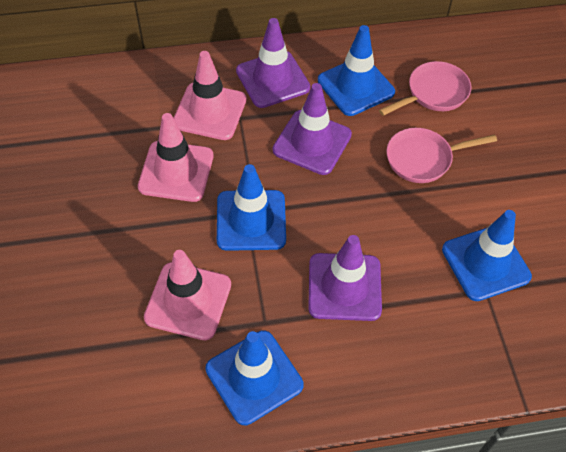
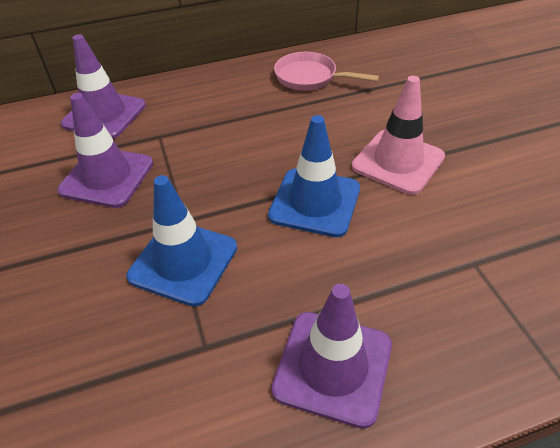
blue traffic cone: [206,330,304,425] [217,164,286,251] [318,25,395,116] [442,210,532,301] = 4 -> [127,175,237,307] [268,115,360,237] = 2
pink pan: [379,61,472,116] [387,128,497,183] = 2 -> [274,52,379,91] = 1
pink traffic cone: [138,113,213,202] [144,250,231,340] [174,51,246,140] = 3 -> [352,76,445,195] = 1

